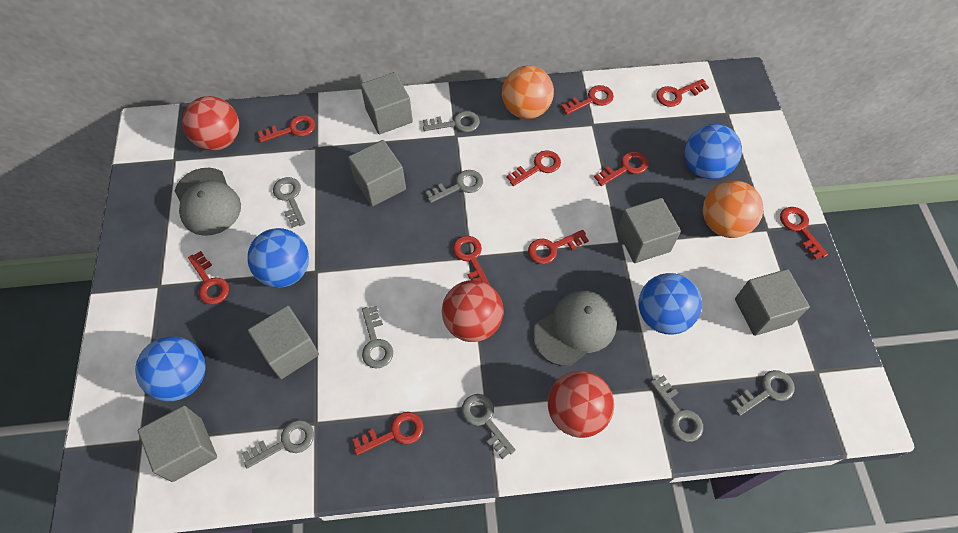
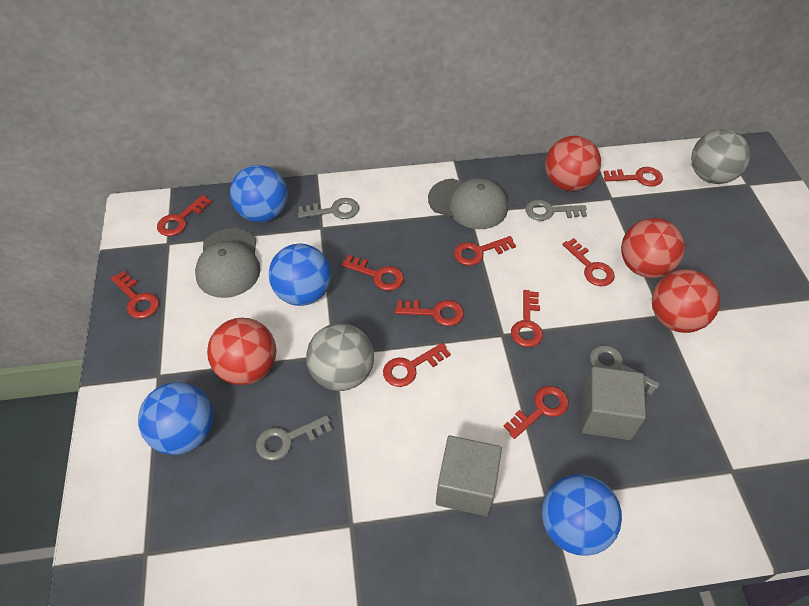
grey ball: none = 0 -> [306,323,374,391] [691,129,750,184] = 2
grey cube: [138,406,217,482] [248,305,319,379] [348,140,406,206] [361,72,413,134] [617,198,681,263] [735,269,810,336] = 6 -> [436,436,502,516] [581,366,646,440] = 2
grey key: [242,420,314,469] [273,177,305,228] [362,306,393,369] [423,111,480,132] [425,170,483,203] [462,394,516,459] [650,375,703,442] [730,370,795,416] = 8 -> [256,415,333,461] [298,198,359,219] [526,199,587,221] [590,345,660,396] = 4
orange ball: [502,65,554,119] [703,181,764,238] = 2 -> none = 0
red ball: [182,96,239,151] [442,280,504,342] [548,371,614,438] = 3 -> [207,318,276,385] [545,136,601,191] [621,218,685,278] [652,269,720,333] = 4

